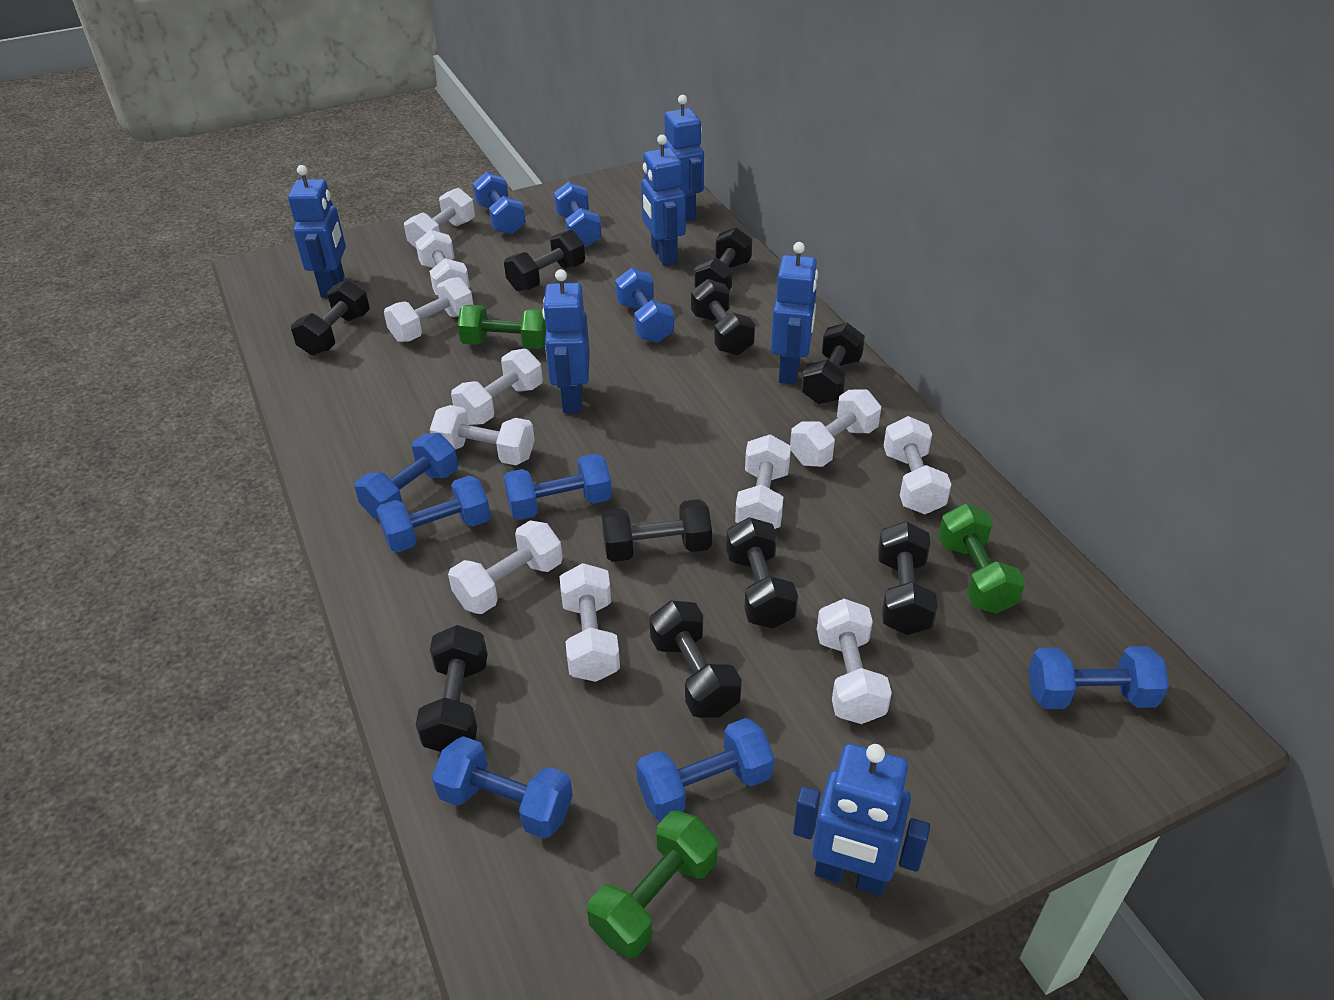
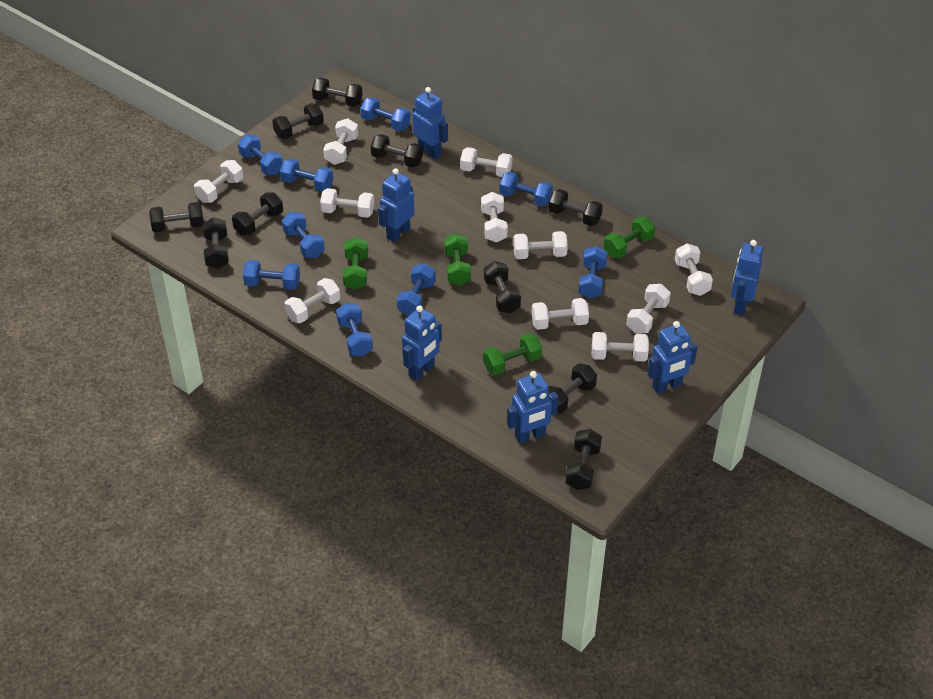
green dumbbell: [457,305,546,349] [587,811,718,958] [938,504,1026,614] = 3 -> [343,237,368,290] [444,233,471,286] [483,333,542,375] [604,216,655,258] = 4

